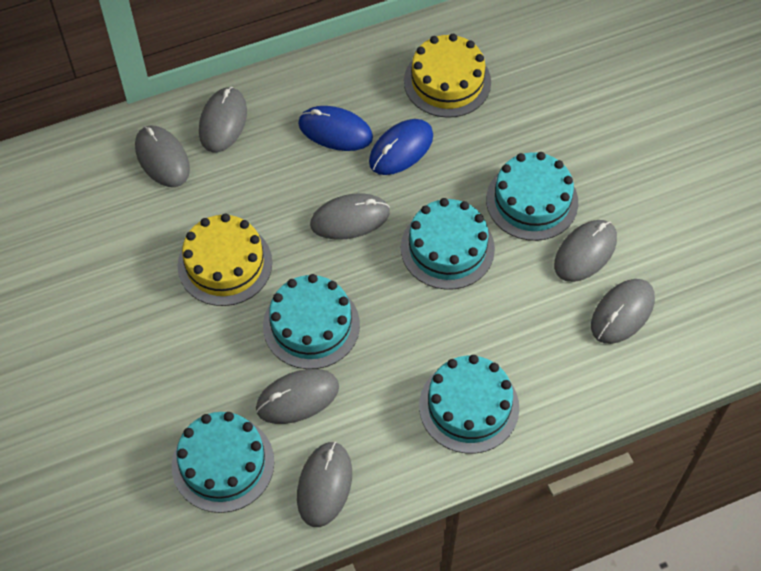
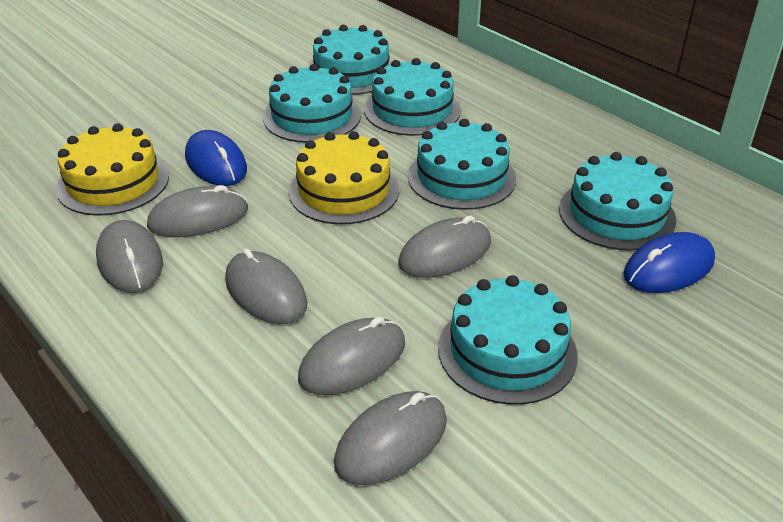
grey mouse: [135,125,190,187] [199,87,247,152] [256,369,339,424] [297,442,352,527] [310,193,390,240] [554,220,617,282] [591,279,655,344] = 7 -> [96,220,163,293] [147,185,248,237] [225,248,307,324] [298,317,405,395] [334,391,447,485] [399,215,491,278] = 6
turquoise cake: [172,412,274,513] [263,274,360,369] [401,198,495,290] [419,355,519,454] [486,152,578,241] = 5 -> [263,64,361,143] [308,25,392,95] [364,58,461,136] [408,119,516,210] [438,275,578,405] [559,152,676,251] = 6

